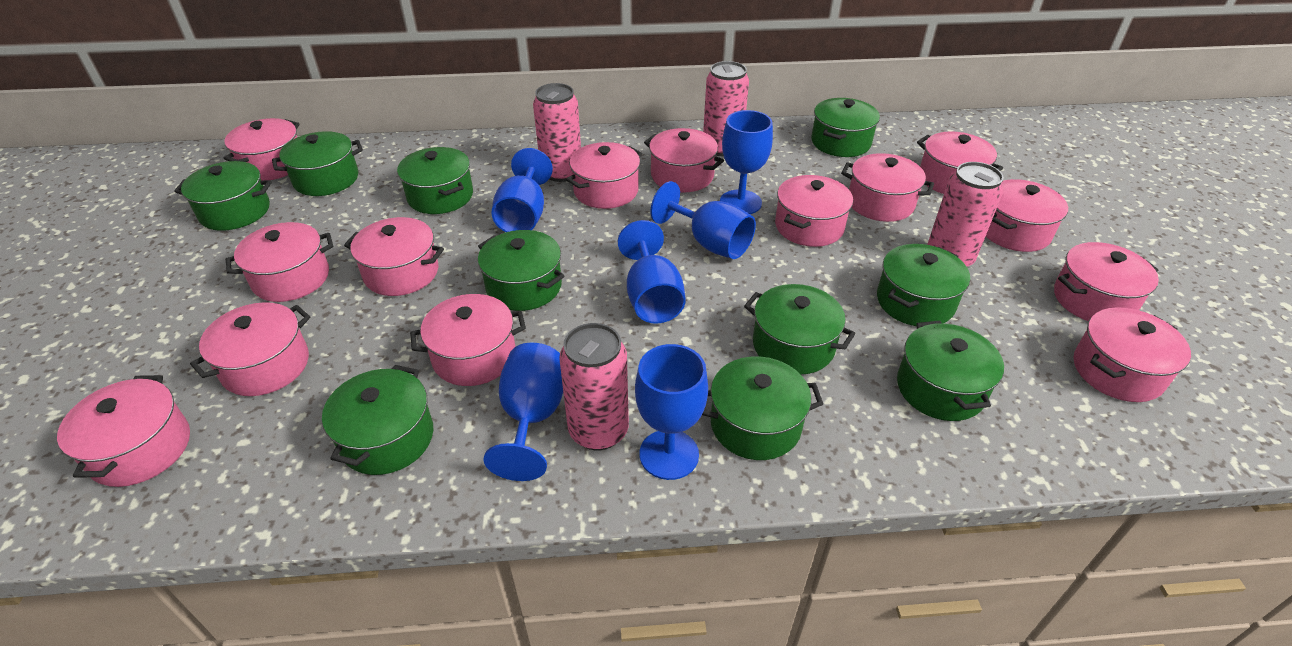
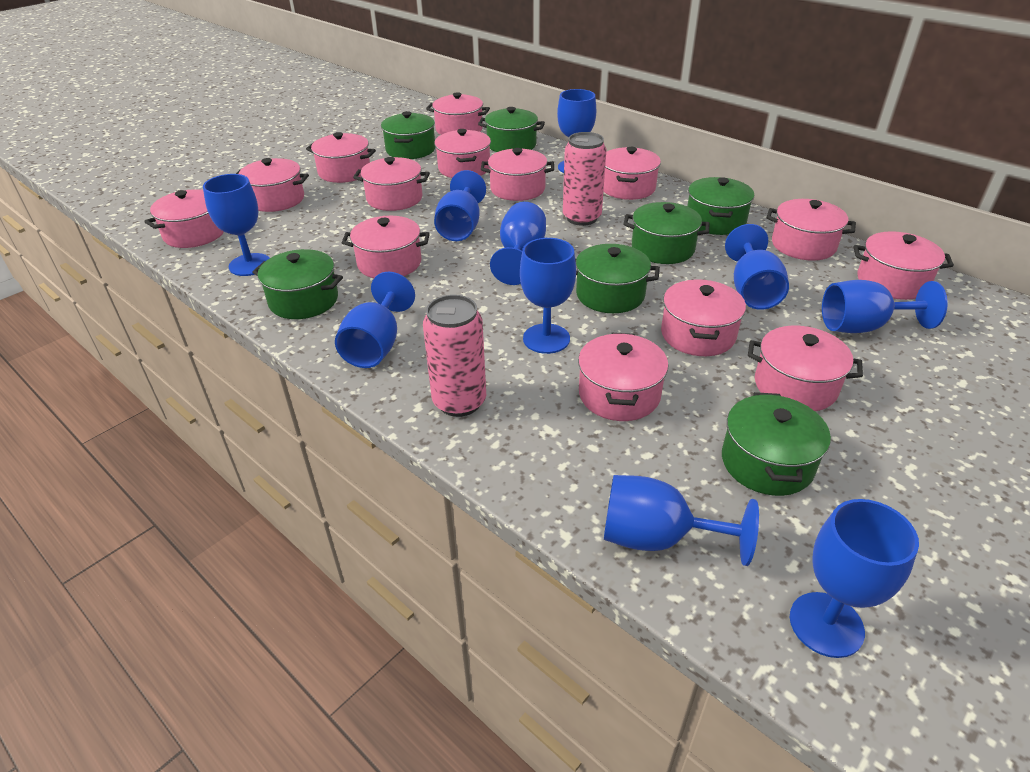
blue goblet: [483,342,563,481] [491,148,553,232] [618,220,686,323] [635,344,708,480] [651,181,756,259] [720,110,773,214] = 6 -> [203,174,270,276] [335,272,415,368] [434,170,486,241] [490,202,546,285] [520,238,576,354] [557,89,596,173] [604,475,759,566] [725,224,789,310] [790,499,919,658] [822,280,948,333] = 10
green pot: [174,161,272,231] [272,131,363,196] [322,365,433,475] [397,147,473,214] [478,230,564,311] [702,357,823,460] [744,284,855,374] [811,98,880,157] [877,244,970,326] [897,321,1004,421] = 10 -> [252,249,343,319] [381,111,435,159] [478,107,545,152] [575,244,660,313] [623,202,710,264] [687,177,754,235] [722,392,831,496] = 7
pink can: [533,83,581,182] [559,323,629,450] [703,61,749,156] [927,162,1004,267] = 4 -> [423,295,486,417] [563,132,606,226] = 2

